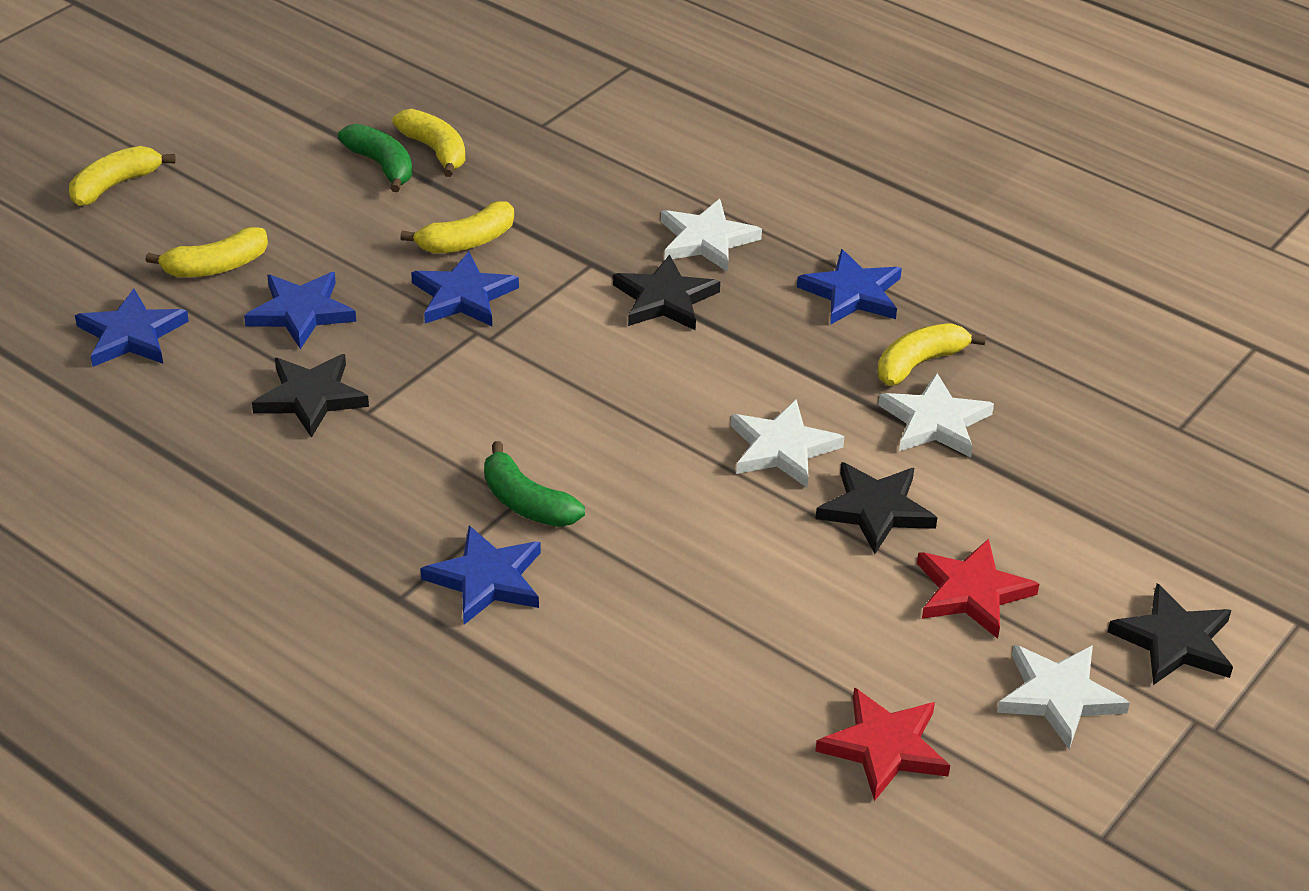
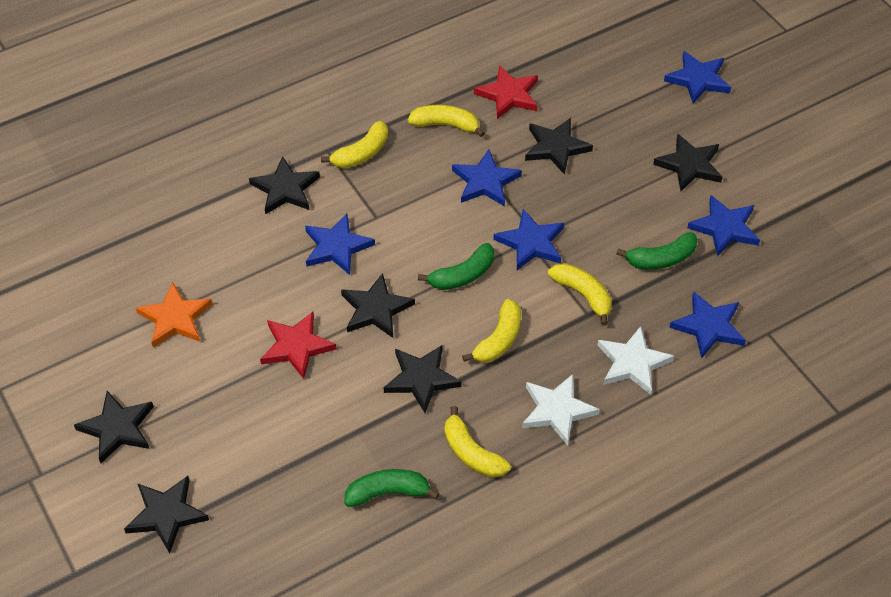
black star: [252,354,369,438] [613,254,720,331] [815,462,938,554] [1108,583,1233,685] = 4 -> [74,391,154,463] [124,476,209,554] [249,156,320,214] [341,273,415,338] [384,345,462,413] [525,118,593,175] [653,134,722,191] = 7
blue star: [75,289,189,367] [244,272,356,349] [411,251,519,326] [421,525,541,625] [797,249,902,325] = 5 -> [305,213,375,275] [452,149,522,206] [493,209,564,270] [664,51,731,104] [669,291,746,359] [687,195,760,257] = 6
green banana: [338,124,412,192] [484,441,585,527] = 2 -> [344,469,440,507] [418,243,494,290] [616,232,698,269] = 3
orange star: none = 0 -> [136,282,212,347] = 1
white star: [661,199,762,272] [731,399,844,487] [879,373,994,457] [997,645,1130,749] = 4 -> [522,374,600,445] [598,326,674,395] = 2

